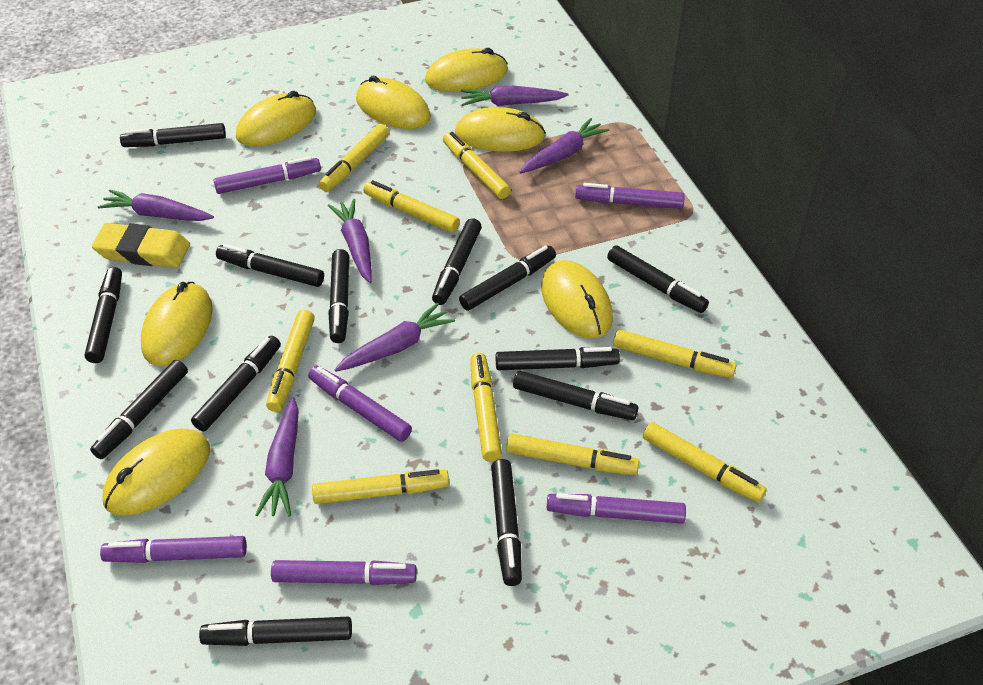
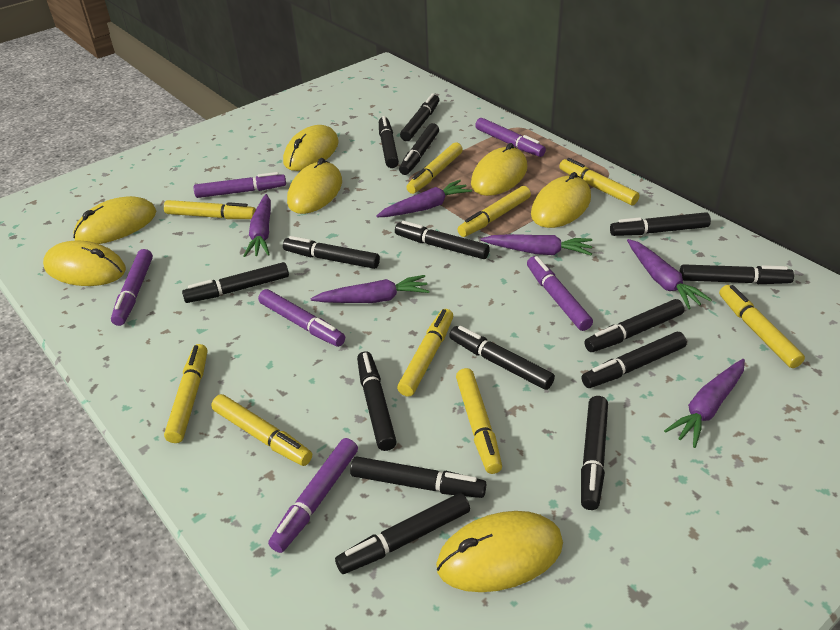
black marker: [84,267,122,363] [90,360,188,459] [120,123,226,147] [191,336,281,431] [199,617,352,646] [216,244,324,287] [328,249,349,343] [432,218,482,305] [459,246,556,311] [491,459,522,586] [495,347,620,370] [513,371,639,420] [607,245,709,313] = 13 -> [182,262,289,303] [283,236,380,269] [335,493,470,574] [350,456,486,498] [357,351,397,451] [379,116,399,168] [395,221,490,259] [399,123,439,175] [400,93,439,141] [449,326,555,390] [581,396,608,510] [582,332,687,388] [585,299,684,352] [610,212,711,236] [680,264,794,284] = 15
yellow eraser: [92,223,190,268] = 1 -> none = 0

